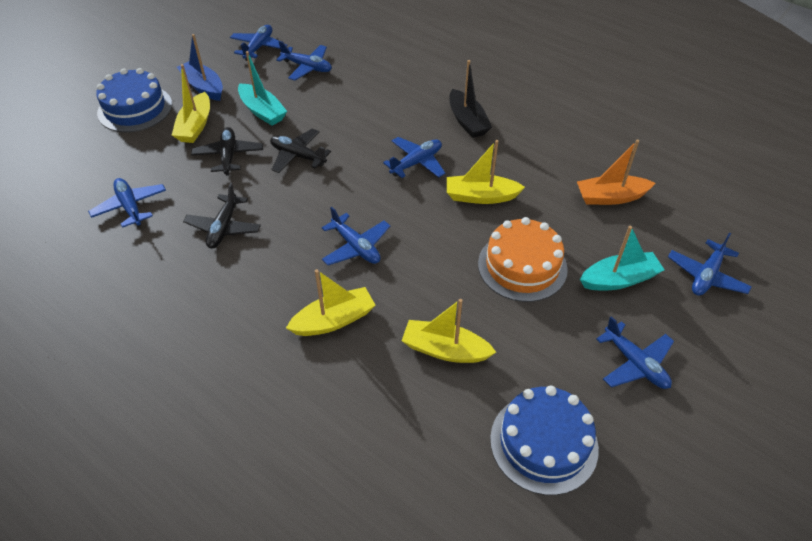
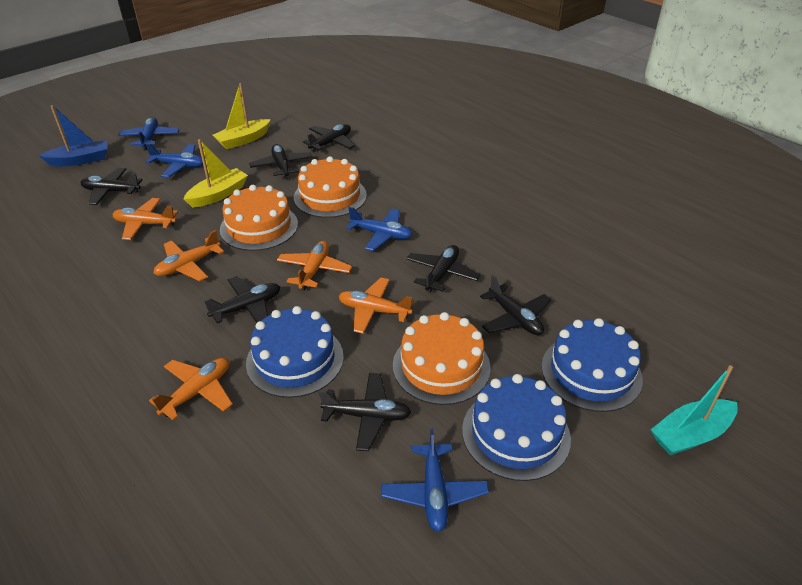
black boat: [449,60,492,138] = 1 -> none = 0
black plane: [183,183,261,249] [191,127,263,176] [270,128,331,173] = 3 -> [80,168,143,205] [204,276,280,323] [249,144,312,179] [303,124,355,152] [319,373,411,451] [406,245,481,293] [480,275,551,335] = 7
blue cake: [96,68,172,132] [490,385,599,495] = 2 -> [246,306,344,398] [462,374,571,481] [541,318,643,412] = 3
blue plane: [88,178,166,228] [230,25,288,61] [276,41,332,81] [322,207,390,265] [383,137,445,178] [596,316,674,389] [668,233,752,296] = 7 -> [118,117,179,150] [146,144,203,178] [346,207,413,251] [381,429,489,532] = 4
orange boat: [577,140,656,205] = 1 -> none = 0
orange cake: [478,217,568,302] = 1 -> [220,185,298,251] [294,156,367,218] [393,312,490,405] = 3
orange plane: none = 0 -> [112,198,178,240] [149,358,233,420] [154,230,224,281] [277,241,352,291] [339,277,414,334] = 5
turquoise boat: [238,51,287,126] [580,226,665,290] = 2 -> [650,365,738,455] = 1
yellow boat: [172,64,210,143] [286,269,375,336] [402,299,496,363] [447,140,525,204] = 4 -> [183,139,248,208] [213,83,271,149] = 2

